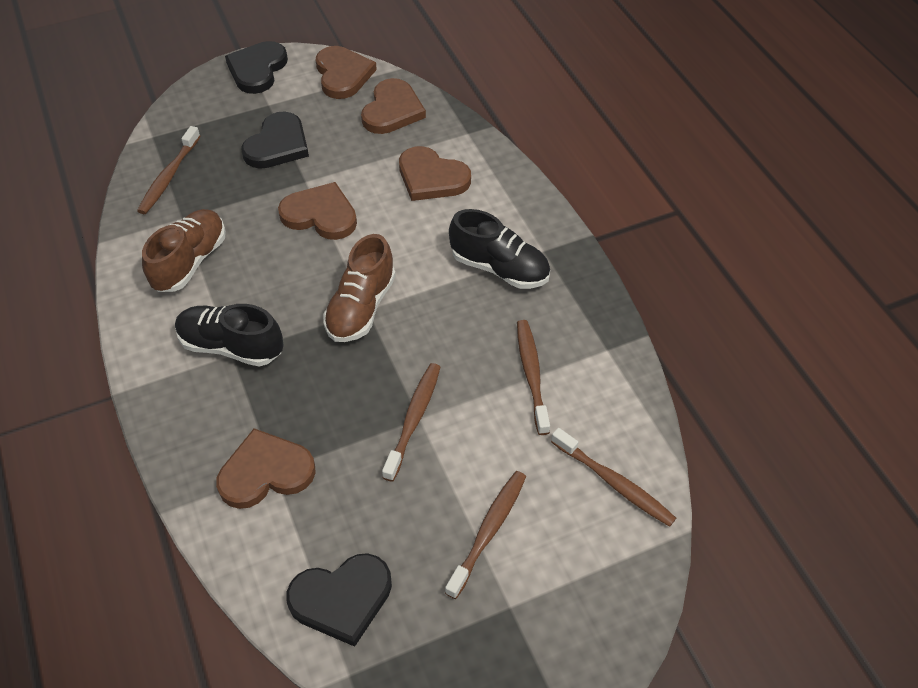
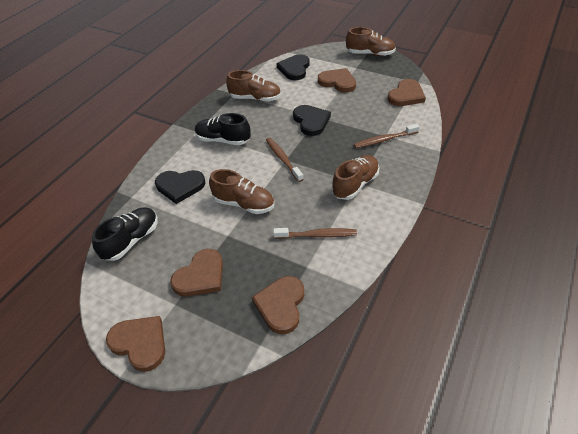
brown shoe: [142,209,226,292] [323,234,396,342] = 2 -> [209,169,274,214] [226,70,281,102] [332,155,380,200] [346,27,396,56] = 4
brown toothbrush: [137,126,201,214] [382,363,441,482] [445,471,526,599] [517,320,550,435] [551,428,676,527] = 5 -> [266,138,303,182] [273,228,357,239] [354,124,420,148] = 3

